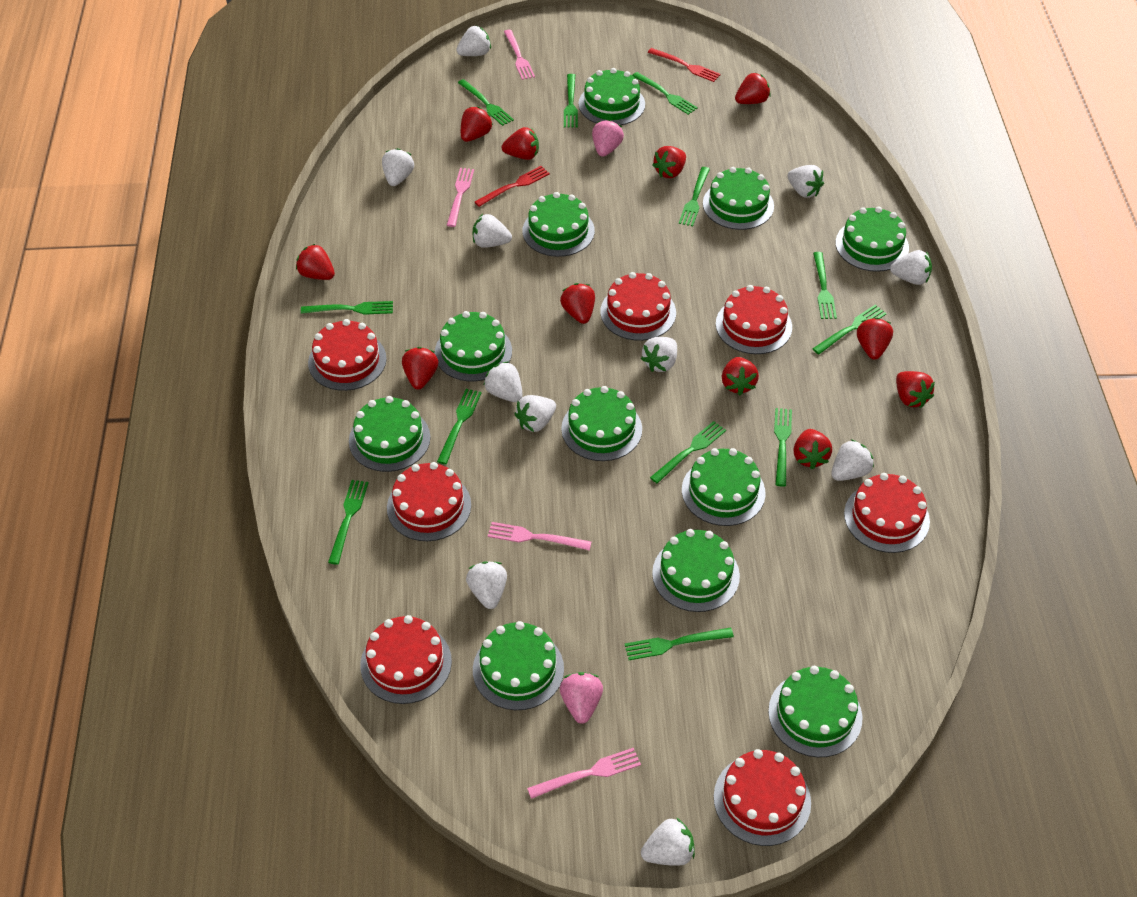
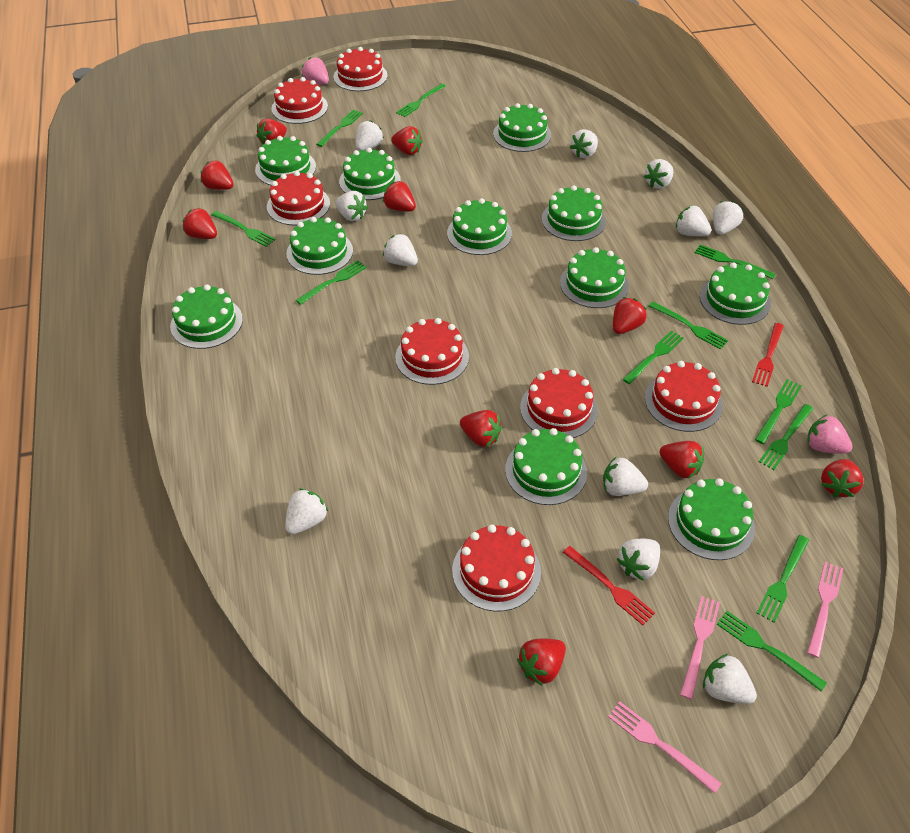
green fork: [301,301,393,315] [328,480,368,565] [437,389,482,464] [458,79,514,126] [564,74,578,128] [625,628,734,660] [632,72,698,115] [650,421,726,483] [679,167,710,226] [774,408,792,487] [813,252,837,319] [813,305,887,354] = 12 -> [211,211,276,247] [296,260,367,305] [316,110,363,147] [396,84,446,117] [622,331,684,384] [649,302,728,349] [695,244,776,279] [717,611,827,691] [755,379,802,444] [757,535,809,623] [759,404,813,470] = 11
pink fork: [447,168,474,227] [488,522,591,551] [504,30,535,80] [527,748,641,799] = 4 -> [608,701,722,794] [680,596,720,699] [807,562,844,658] = 3
red strawberry: [296,244,335,280] [402,347,438,389] [461,107,493,142] [502,127,539,160] [560,283,595,324] [652,146,686,178] [722,357,759,395] [735,72,771,104] [793,429,832,469] [857,318,893,360] [896,371,935,408] = 11 -> [183,208,217,239] [201,160,234,190] [257,118,287,145] [383,181,416,211] [391,126,423,155] [460,410,502,447] [517,639,566,685] [613,297,647,334] [659,441,704,479] [821,459,864,498] = 10

